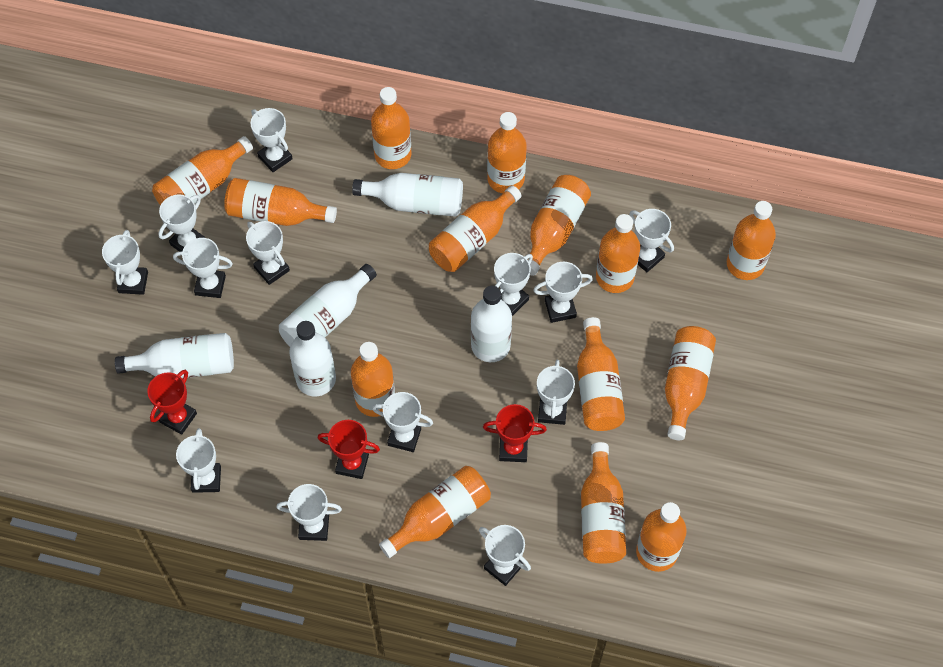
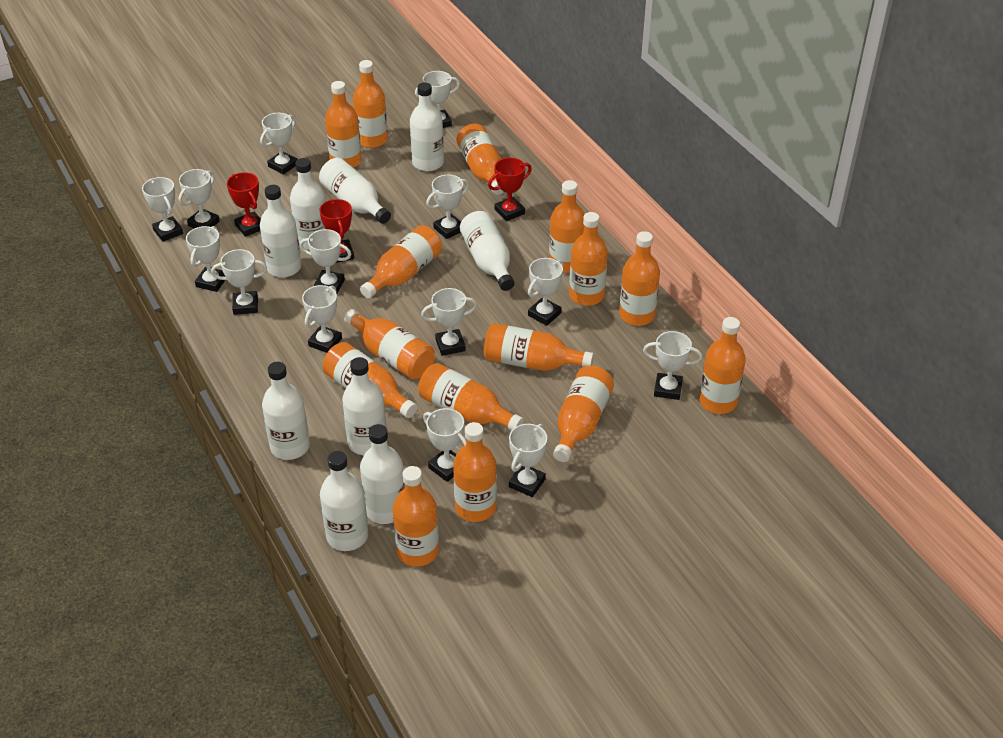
orange bottle: [152,136,253,206] [224,178,337,226] [351,342,395,417] [371,87,411,169] [379,466,491,558] [429,185,522,272] [487,112,527,193] [527,175,591,276] [577,317,625,431] [581,442,626,564] [596,214,640,293] [636,502,687,572] [665,326,716,440] [727,201,776,280] = 14 -> [323,342,417,418] [325,81,362,168] [344,309,435,380] [353,60,388,148] [360,225,442,299] [393,466,439,567] [418,363,524,431] [453,422,497,522] [457,124,504,195] [484,323,594,371] [549,180,585,273] [553,366,614,462] [569,212,608,306] [619,231,660,326] [699,317,746,414] = 15
white bottle: [115,333,234,378] [279,264,377,347] [289,321,336,397] [352,173,463,217] [471,286,512,362] = 5 -> [260,185,301,277] [262,362,310,460] [290,158,326,250] [319,158,391,224] [320,451,368,551] [342,357,386,455] [360,424,405,524] [410,83,444,171] [460,211,514,291] = 9
white trophy: [102,230,148,295] [158,194,205,252] [173,238,233,298] [176,428,221,493] [246,221,290,285] [251,108,293,172] [276,484,342,541] [372,392,433,452] [479,525,531,586] [494,253,533,316] [533,262,593,323] [537,360,575,425] [629,209,674,272] = 13 -> [142,177,183,242] [179,169,220,228] [186,226,225,292] [211,249,267,315] [260,113,297,175] [300,229,352,294] [302,285,342,353] [415,71,460,128] [421,288,477,356] [423,408,466,482] [426,175,469,239] [509,424,547,497] [528,258,563,326] [643,331,702,400] = 14

